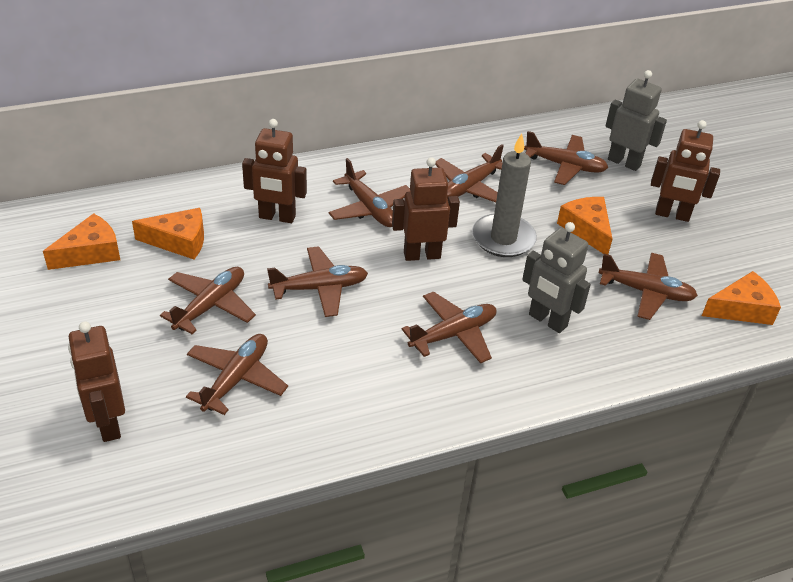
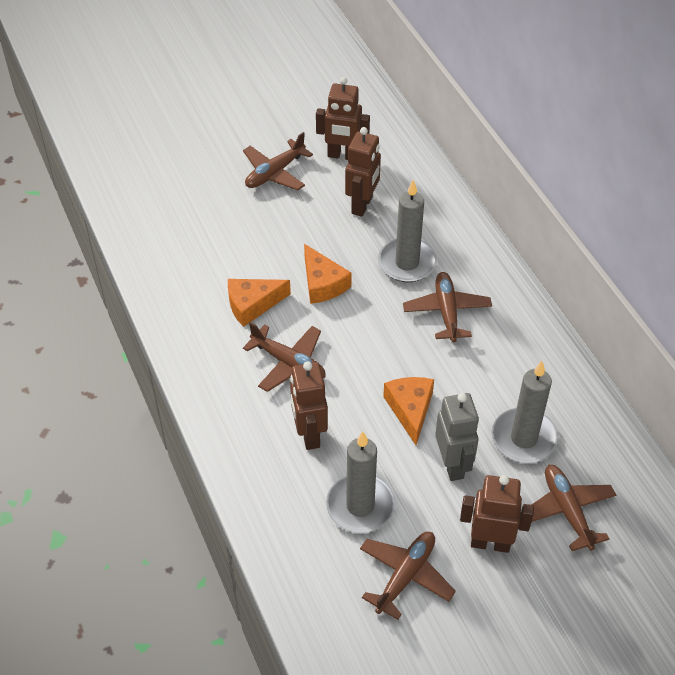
brown plane: [160,267,256,334] [186,334,288,415] [267,246,368,317] [328,158,411,227] [402,291,496,364] [435,144,504,202] [524,131,608,185] [599,253,698,320] = 8 -> [243,132,313,191] [243,322,326,392] [360,532,456,620] [403,272,492,342] [532,465,616,551] = 5
grey candle: [472,133,537,257] = 1 -> [326,431,395,533] [378,180,437,282] [491,361,558,463] = 3
grey robot: [522,222,591,333] [605,70,667,171] = 2 -> [435,393,479,481] = 1
orange cheese: [43,213,120,270] [132,208,204,259] [557,197,612,254] [702,271,781,325] = 4 -> [228,279,291,327] [304,244,352,304] [383,377,434,445] = 3

